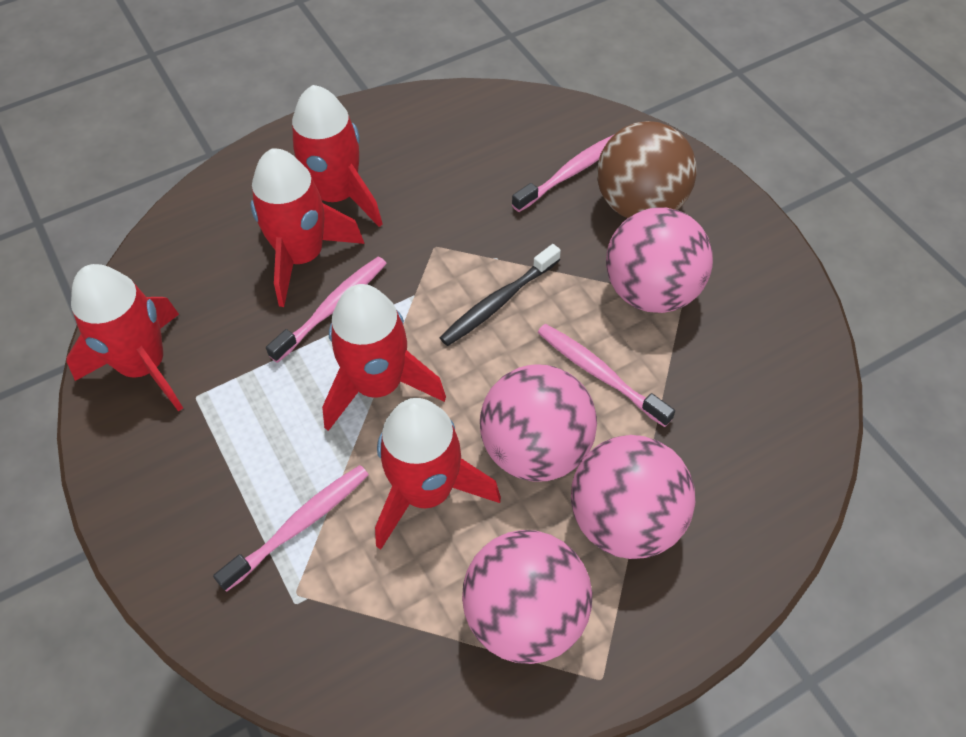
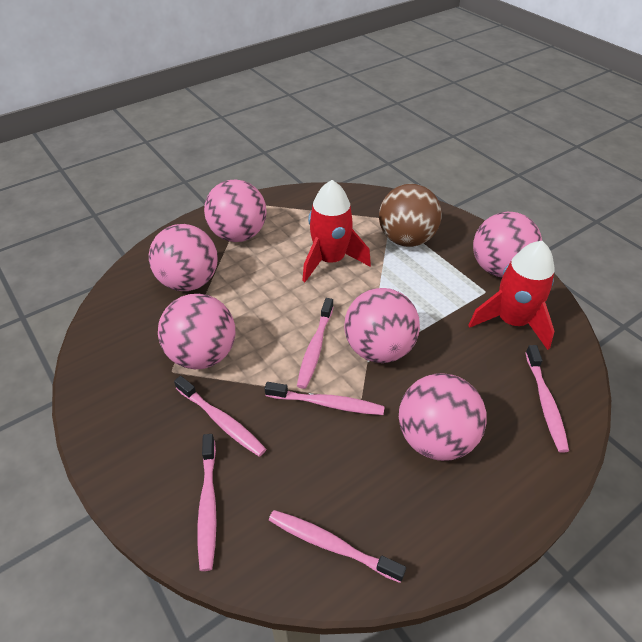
black toothbrush: [439,244,561,346] = 1 -> none = 0
pink ball: [462,530,592,664] [480,364,597,482] [571,435,695,559] [606,207,713,313] = 4 -> [149,224,218,291] [158,294,235,369] [204,179,267,242] [344,288,420,363] [399,373,487,461] [473,212,542,277] = 6
pink toothbrush: [213,465,369,592] [266,257,387,363] [512,134,615,212] [537,324,675,427] = 4 -> [174,376,266,457] [197,434,217,571] [265,382,385,415] [269,510,406,583] [297,298,334,389] [525,345,569,453] = 6
red rocket: [66,264,183,412] [250,148,365,307] [292,85,383,227] [322,284,446,431] [375,398,501,550] = 5 -> [302,180,371,282] [468,241,555,350] = 2

